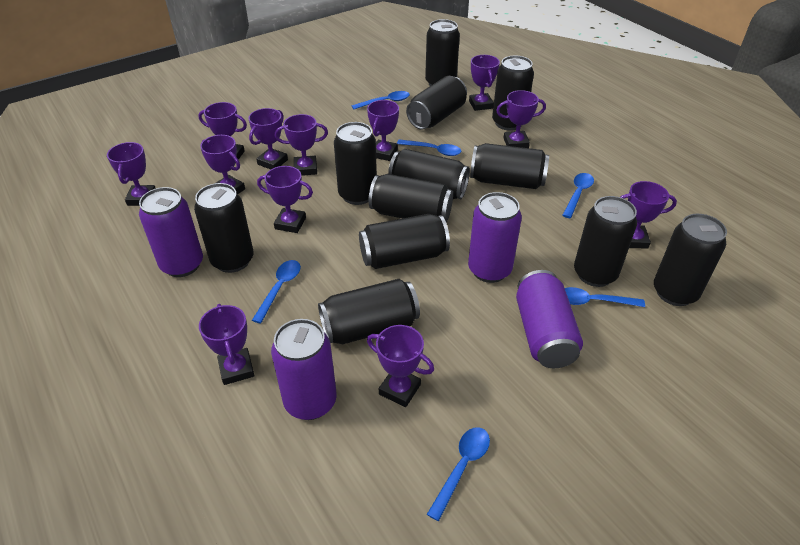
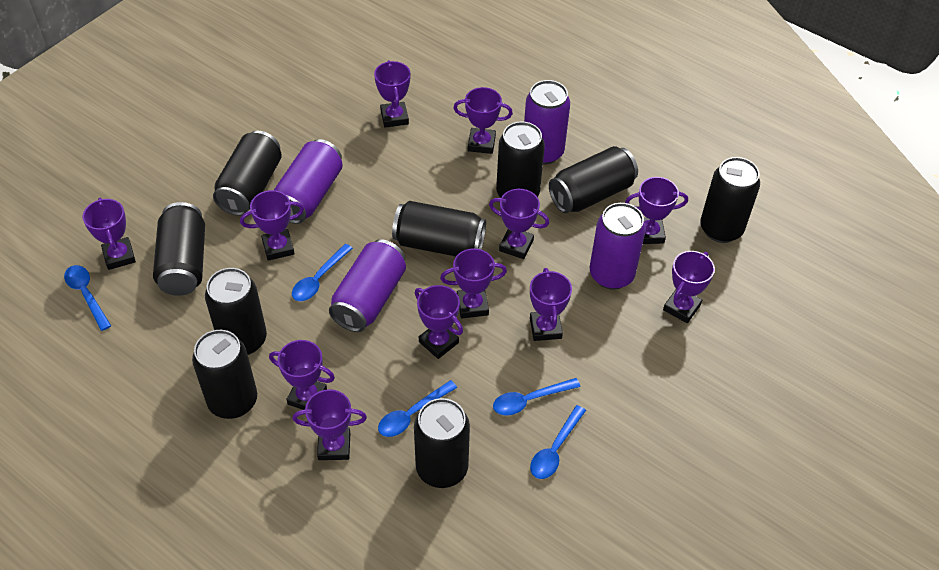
black can: [194,183,254,273] [318,279,420,344] [334,122,377,205] [359,214,450,269] [368,174,453,222] [388,149,470,199] [406,76,467,130] [425,19,460,86] [470,143,549,189] [492,55,534,131] [574,196,637,287] [654,214,727,306] = 12 -> [153,202,205,296] [192,330,257,419] [205,268,267,355] [213,131,282,216] [392,201,486,256] [414,398,470,488] [496,121,545,198] [549,146,638,213] [700,157,760,243] = 9
blue spoon: [252,260,301,324] [352,91,410,109] [397,139,461,156] [427,427,490,521] [562,173,594,218] [565,287,645,307] = 6 -> [64,265,111,331] [292,244,353,301] [378,380,457,437] [493,378,581,415] [530,405,586,479] = 5

